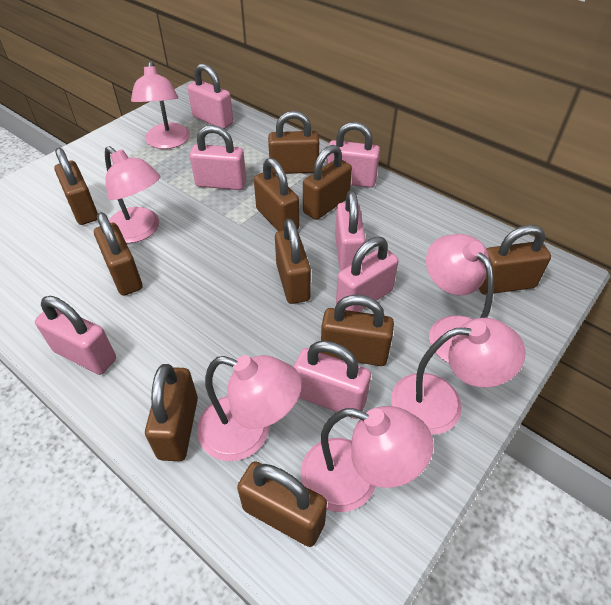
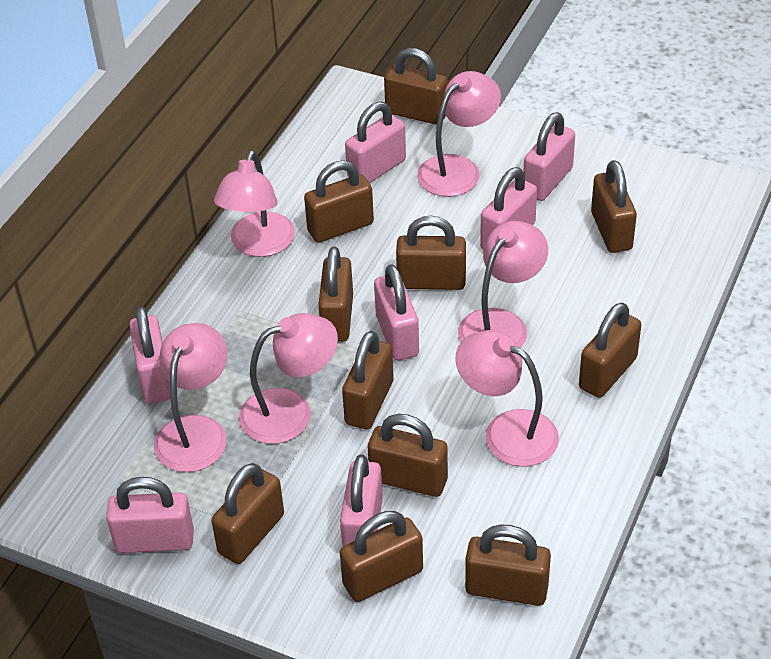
brown padlock: [54,148,98,225] [94,212,142,296] [145,364,198,461] [237,461,327,547] [254,158,299,231] [268,111,319,174] [275,218,311,304] [303,145,352,220] [321,295,394,366] [479,225,551,295] = 10 -> [211,463,284,564] [304,160,374,243] [318,247,353,342] [340,511,423,602] [342,331,394,429] [368,414,448,497] [384,48,448,125] [396,216,466,290] [465,525,551,606] [579,303,641,398] [591,160,637,253] = 11

